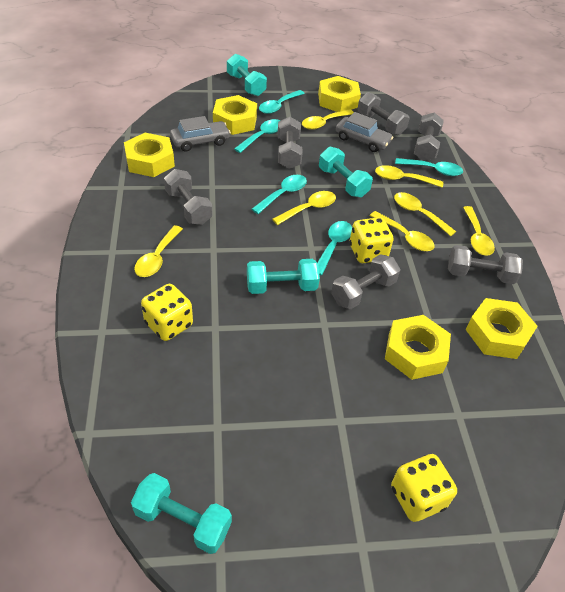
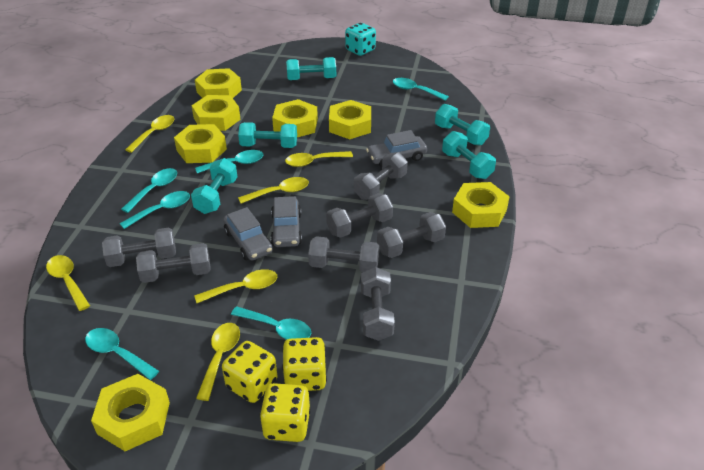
grey car: [170,116,231,152] [336,112,393,152] = 2 -> [223,207,273,261] [271,196,302,247] [366,130,427,167] = 3
grey dumbbell: [164,169,212,225] [278,117,303,169] [331,254,400,309] [357,92,410,135] [414,112,444,161] [448,245,523,284] = 6 -> [102,227,176,267] [136,243,211,283] [308,236,379,272] [326,193,393,238] [354,152,408,200] [361,267,395,341] [377,212,446,258] = 7
turquoise dice: none = 0 -> [345,23,376,56] = 1
turquoise dumbbell: [131,473,232,554] [227,54,267,96] [247,259,320,294] [319,147,373,197] = 4 -> [191,158,238,214] [238,122,297,148] [286,57,336,80] [435,104,490,145] [442,131,496,179] = 5
turquoise spoon: [234,119,280,153] [252,175,307,214] [259,90,305,114] [317,221,352,275] [395,158,463,176] = 5 -> [85,328,159,380] [120,191,190,229] [121,168,177,213] [195,150,263,174] [231,306,311,340] [393,78,449,101] = 6
yellow nut: [124,133,175,177] [213,95,257,135] [318,76,361,112] [385,315,451,380] [466,298,538,359] = 5 -> [91,374,170,451] [174,124,227,163] [191,95,241,131] [195,68,242,98] [272,99,318,137] [329,100,371,139] [452,182,510,228] = 7
yellow spoon: [134,225,183,277] [272,191,336,225] [302,109,354,130] [370,211,435,251] [375,165,443,188] [394,192,456,236] [463,206,495,256] = 7 -> [46,255,90,311] [125,115,174,153] [194,269,277,303] [196,323,240,401] [238,177,309,204] [285,151,353,167] = 6

